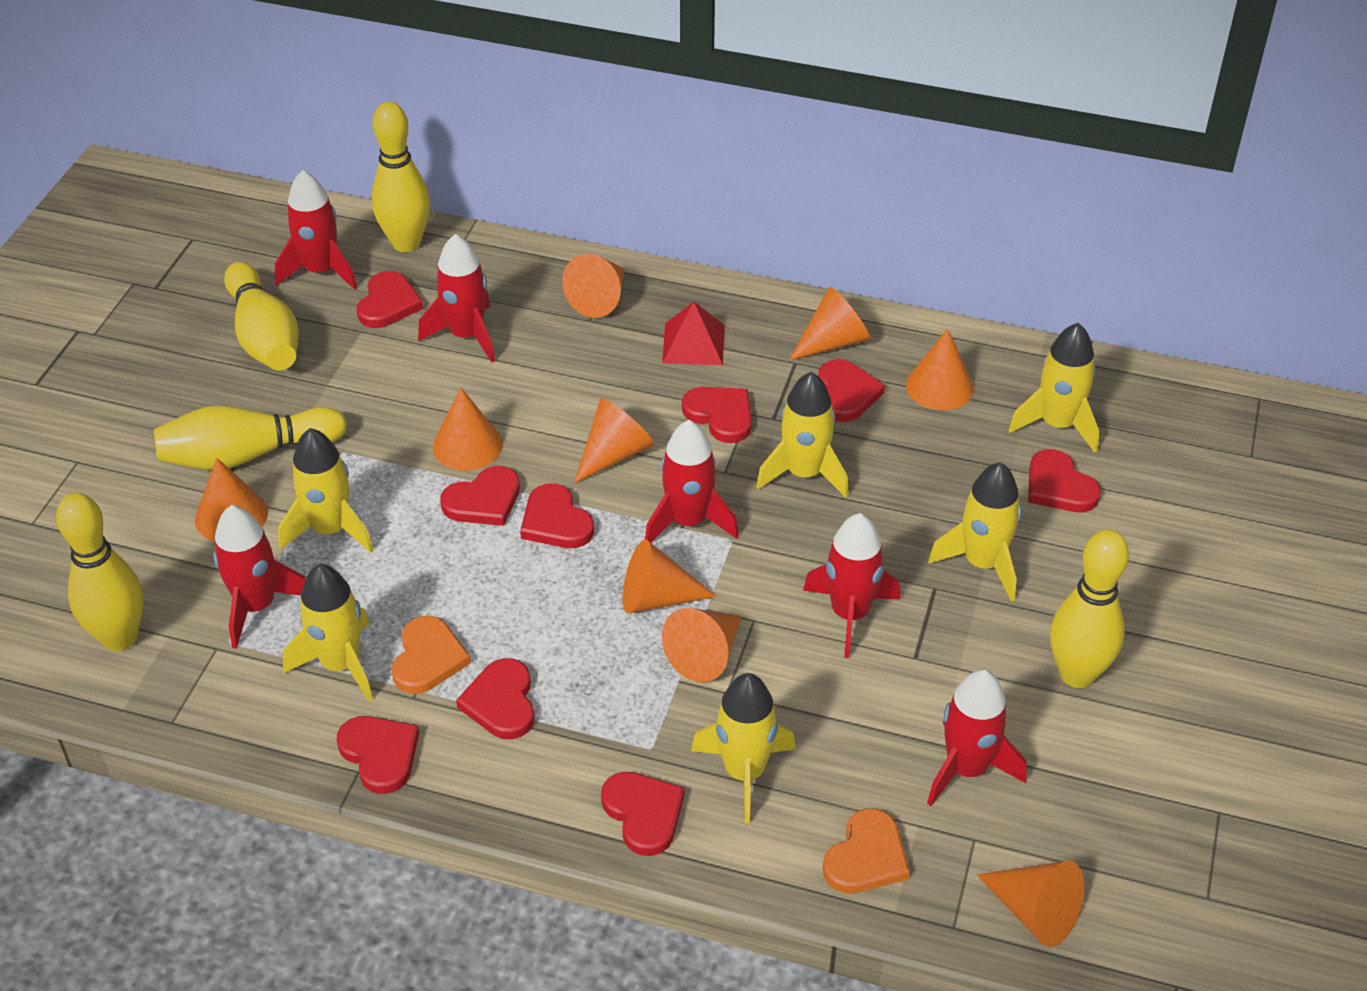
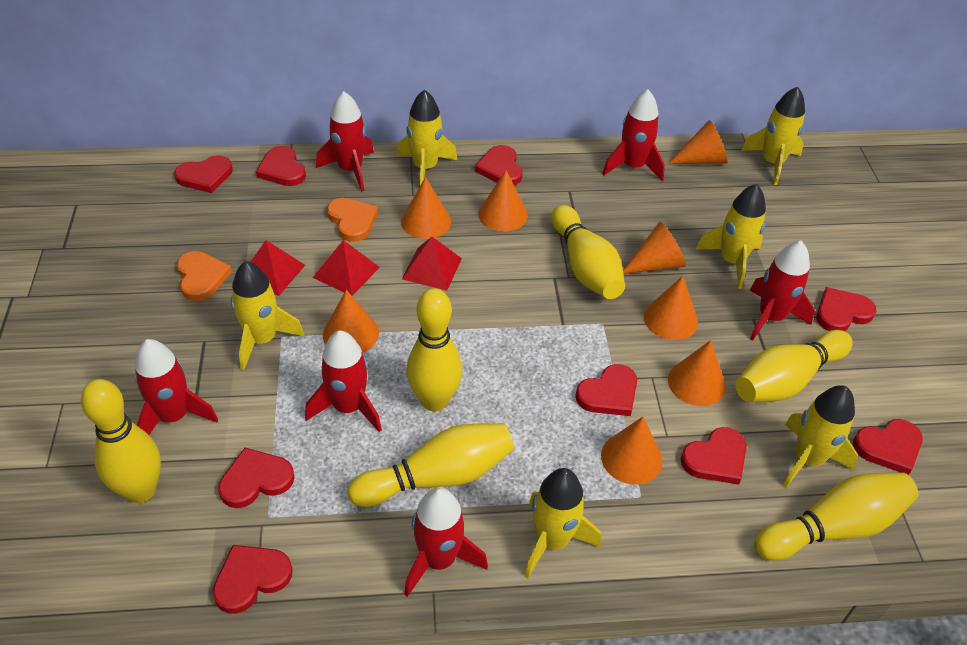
orange cone: [195,458,268,542] [433,388,503,471] [562,254,625,318] [574,398,654,483] [623,539,717,613] [662,608,741,682] [789,287,870,360] [906,328,974,410] [977,861,1084,947] = 9 -> [323,290,379,353] [401,177,451,239] [478,171,528,231] [601,417,663,485] [623,222,686,274] [644,276,698,340] [668,120,727,164] [668,340,726,406] = 8
red pyramid: [662,302,724,365] = 1 -> [251,240,305,296] [313,240,380,296] [402,237,462,291] = 3
yellow bowling pin: [56,493,144,651] [154,406,347,470] [224,262,299,370] [372,101,430,252] [1050,529,1129,688] = 5 -> [81,379,161,503] [348,423,514,507] [407,288,462,411] [551,205,625,299] [735,330,853,402] [754,473,918,561] = 6

